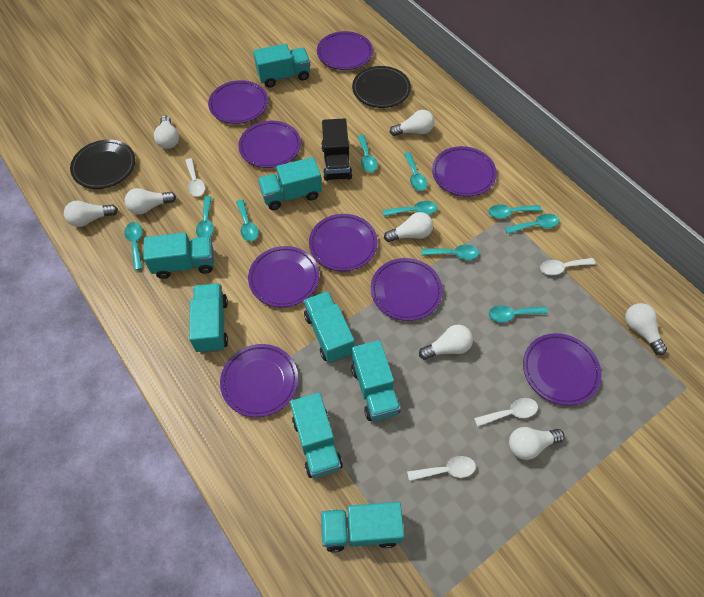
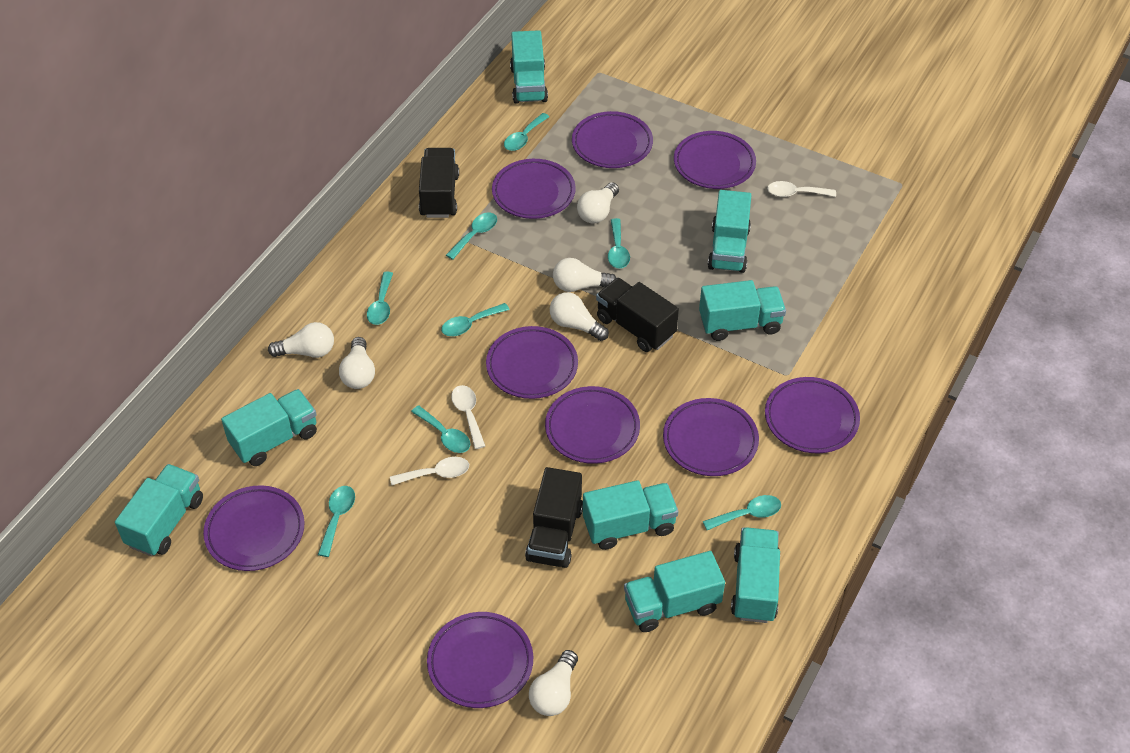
black plate: [70,139,135,189] [352,66,411,108] = 2 -> none = 0
black truck: [321,118,352,181] = 1 -> [419,148,459,218] [525,467,583,568] [596,278,679,352] = 3
turquoise spoon: [124,222,143,270] [196,196,214,237] [236,199,259,241] [358,135,378,172] [383,201,437,216] [404,152,427,191] [422,245,479,260] [488,205,542,219] [488,305,548,322] [505,214,559,234] = 10 -> [318,486,355,557] [367,271,393,325] [411,405,470,453] [441,303,510,336] [446,213,497,260] [504,113,549,151] [608,218,630,269] [703,495,781,530] = 8
white light bulb: [64,201,118,227] [125,188,176,215] [154,116,179,149] [384,212,433,242] [390,110,435,136] [419,325,473,360] [509,427,565,460] [625,303,667,355] = 8 -> [268,322,334,358] [339,337,375,389] [529,650,578,716] [550,292,609,341] [553,258,616,292] [577,182,619,224] = 6
white spoon: [185,158,205,197] [407,456,476,481] [474,398,538,427] [540,258,596,275] = 4 -> [390,457,469,485] [451,385,485,449] [767,181,836,197] = 3

